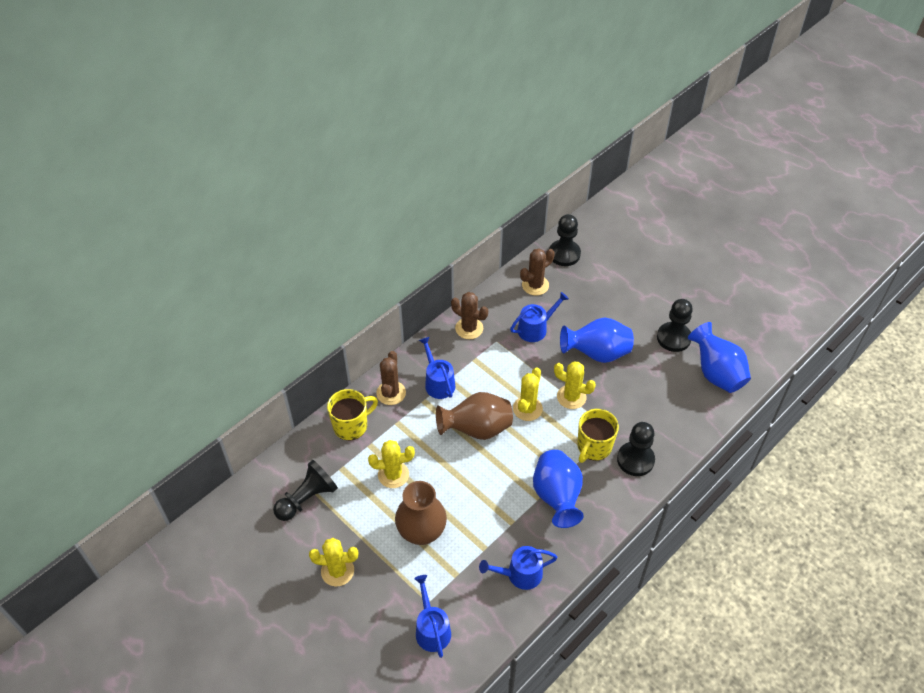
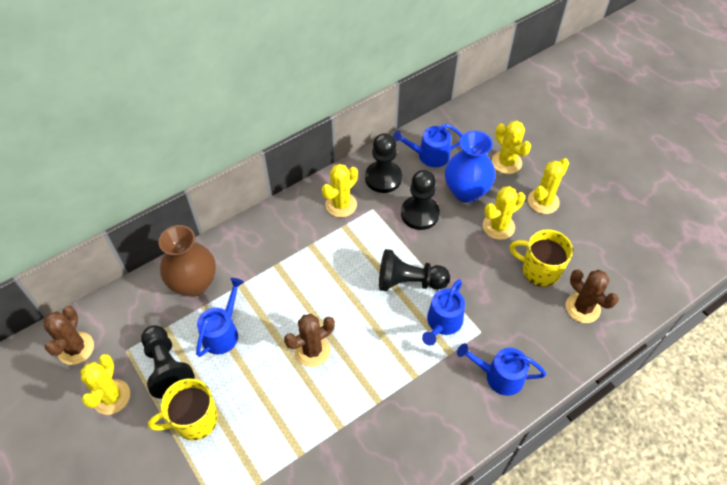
blue vase: [533,450,584,528] [560,318,634,363] [688,322,751,393] = 3 -> [445,131,495,203] = 1
brown vase: [395,481,447,545] [436,392,513,440] = 2 -> [159,225,216,297] = 1
yellow cactus: [309,538,358,586] [368,440,415,488] [513,368,543,421] [554,361,596,409] = 4 -> [80,354,130,415] [322,164,358,217] [483,186,525,240] [492,121,531,174] [528,158,569,214] = 5

